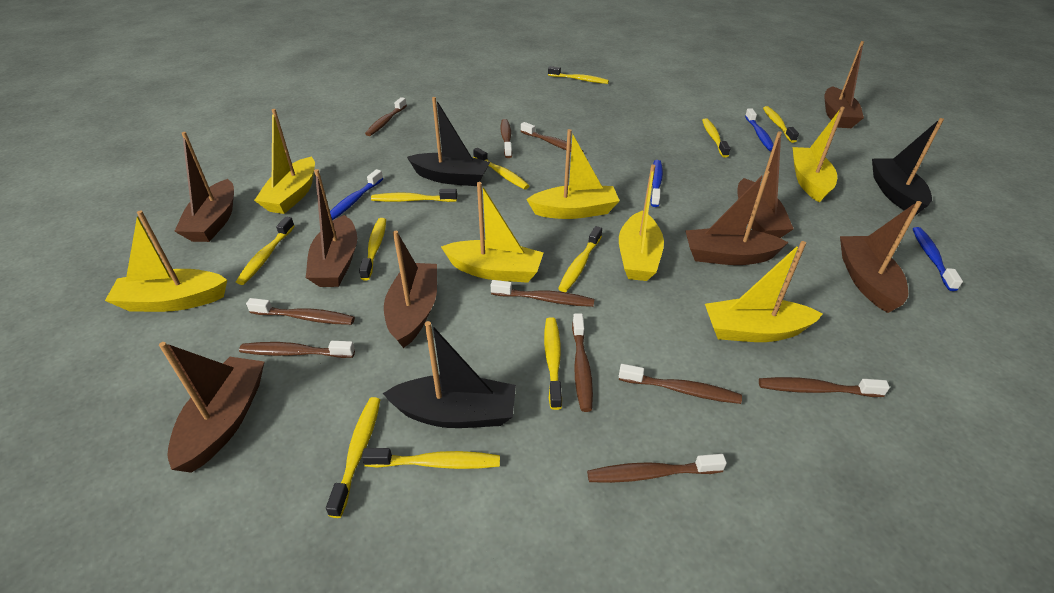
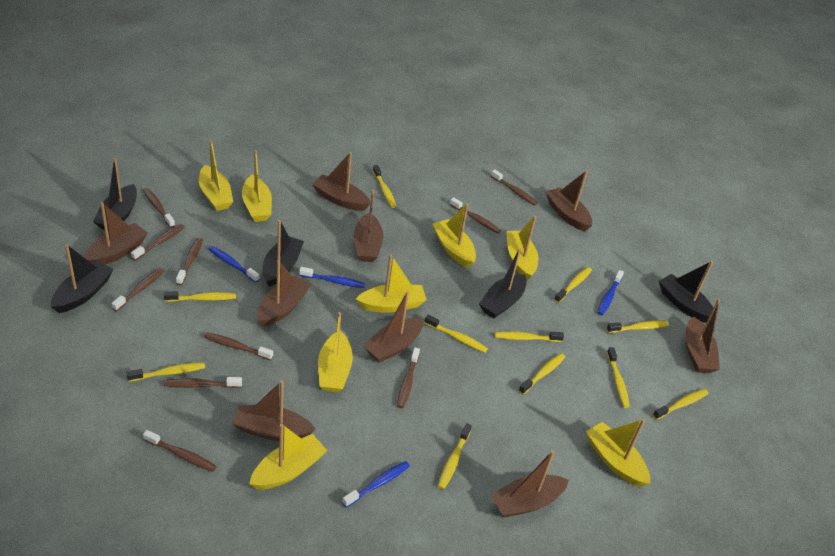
black boat: [383,321,516,428] [407,97,490,186] [872,118,944,216] = 3 -> [51,244,114,313] [93,158,137,230] [263,220,304,287] [479,248,527,318] [659,261,713,323] = 5
brown boat: [159,342,265,473] [174,132,234,242] [306,169,357,287] [384,231,437,348] [685,171,789,265] [737,131,794,238] [824,41,864,128] [840,201,922,313] = 8 -> [84,202,148,264] [232,380,315,441] [257,260,312,327] [312,152,370,211] [354,190,383,262] [363,291,424,363] [491,451,569,518] [546,171,592,231] [685,299,721,373] = 9
yellow boat: [105,211,227,312] [254,109,315,214] [441,182,544,283] [526,129,620,219] [619,165,664,281] [705,241,823,342] [793,107,845,203] = 7 -> [199,139,233,211] [242,150,272,222] [249,424,327,489] [318,312,353,392] [356,254,427,313] [432,204,476,268] [506,216,538,280] [586,419,650,487] = 8

